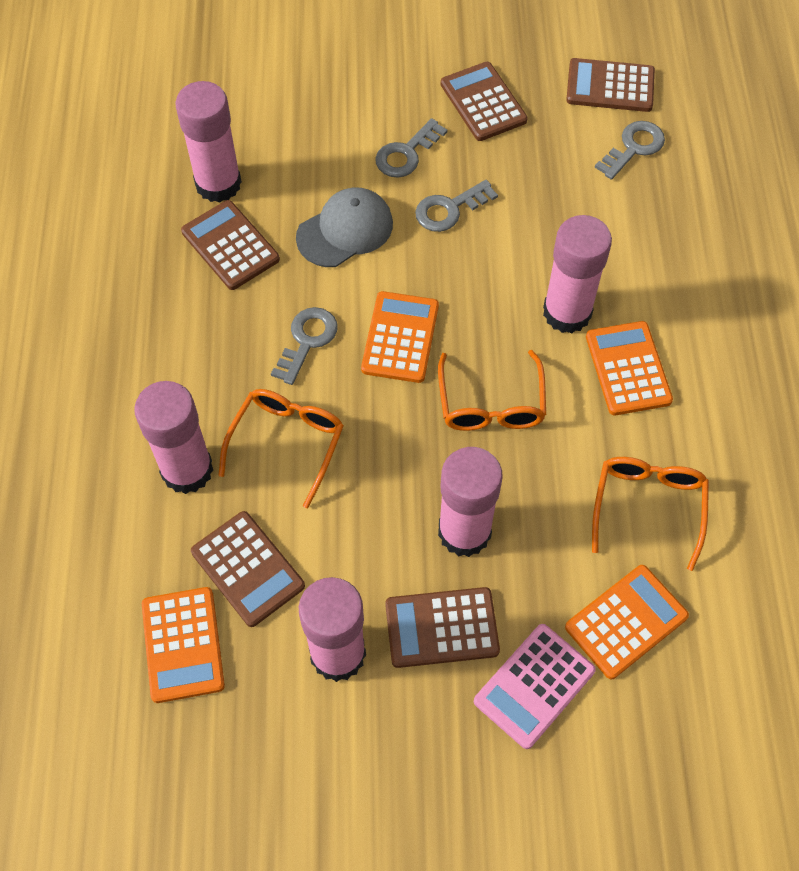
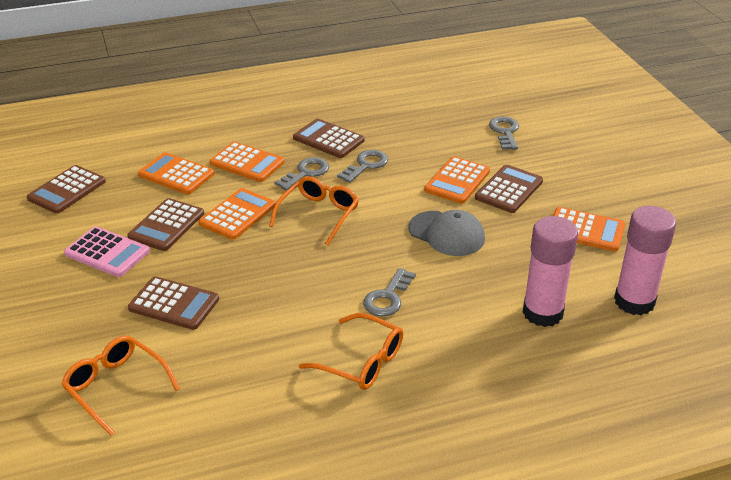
orange calculator: [142,587,225,703] [361,291,439,383] [565,565,689,679] [586,321,673,415] = 4 -> [138,152,214,194] [199,188,275,240] [210,141,284,182] [424,156,490,204] [553,207,626,251] = 5
pink glue stick: [134,381,213,494] [176,81,242,203] [299,577,366,682] [438,447,503,557] [543,215,612,333] = 5 -> [522,216,578,327] [614,206,676,315] = 2

